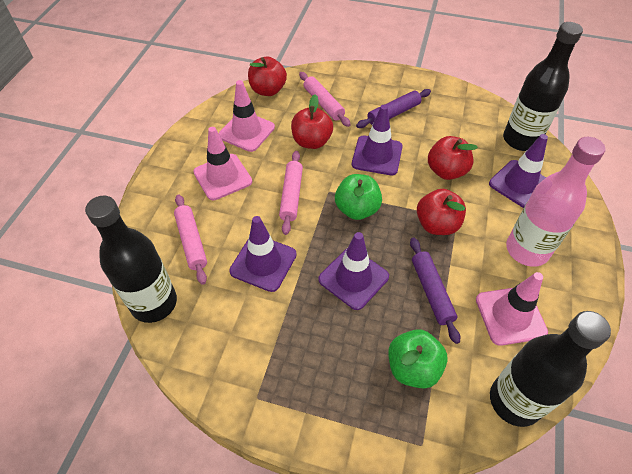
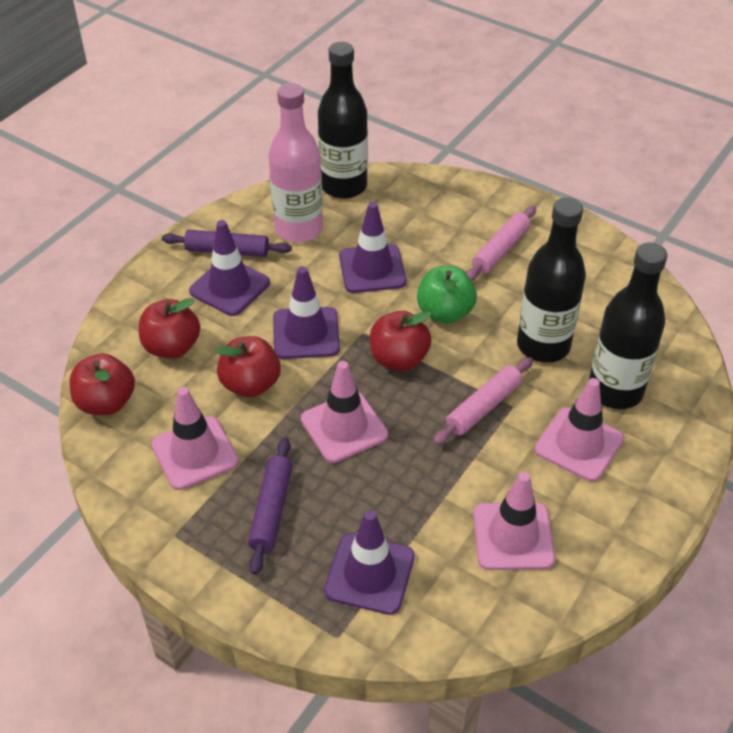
green apple: [335,174,382,220] [388,329,448,389] = 2 -> [417,266,477,324] = 1
pink rolling pin: [174,194,207,285] [279,151,303,235] [299,72,351,127] = 3 -> [433,357,533,445] [466,206,536,281] = 2
pink traffic cone: [193,127,252,200] [219,80,275,152] [476,272,548,346] = 3 -> [151,387,239,490] [301,361,388,463] [473,472,555,570] [535,378,624,482] = 4

